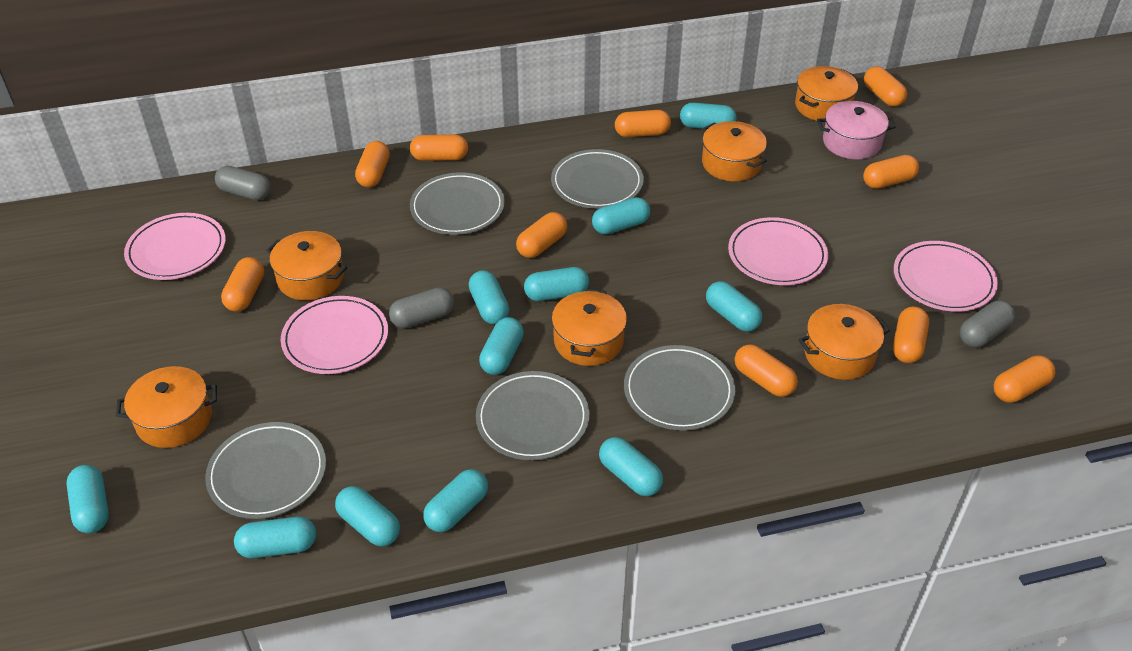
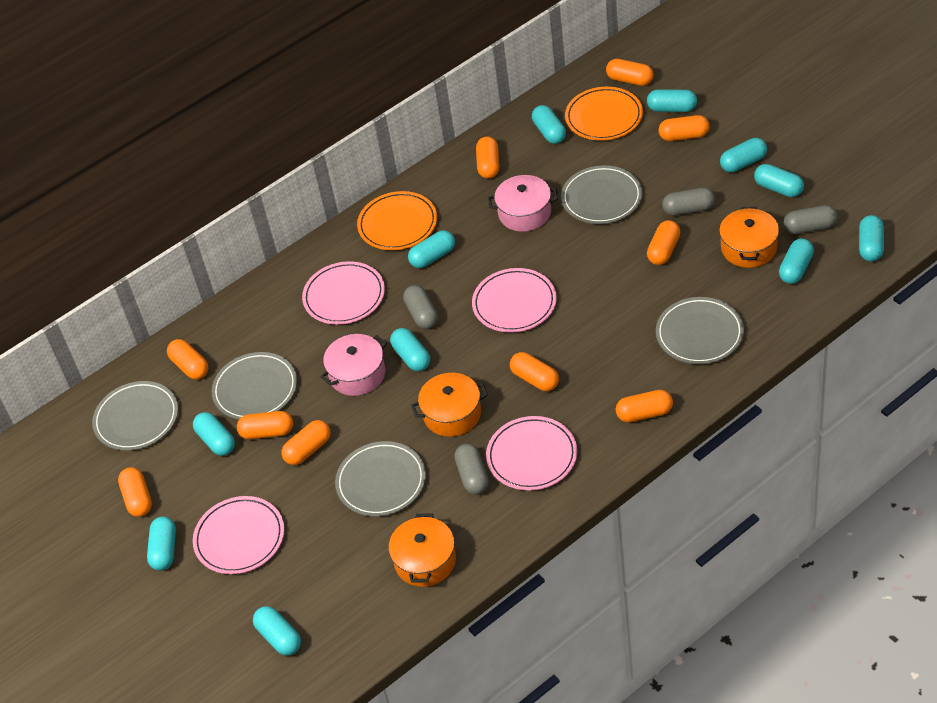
grey capsule: [215,166,271,200] [389,287,454,328] [960,300,1016,347] = 3 -> [403,285,438,329] [454,444,489,495] [662,188,715,216] [784,205,838,234] = 4
orange plate: none = 0 -> [357,191,437,250] [565,87,643,141] = 2
orange pot: [116,366,217,448] [266,231,347,300] [552,289,627,366] [702,121,767,181] [795,66,858,121] [799,304,890,380] = 6 -> [389,513,456,587] [411,373,488,437] [719,207,779,268] = 3
pink pot: [817,101,896,160] = 1 -> [321,334,387,396] [488,175,558,232] = 2

